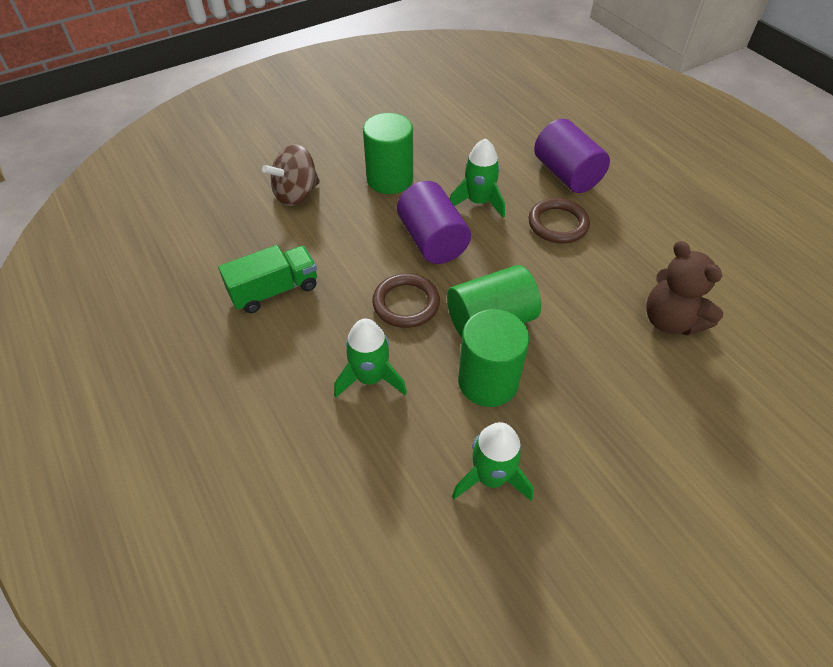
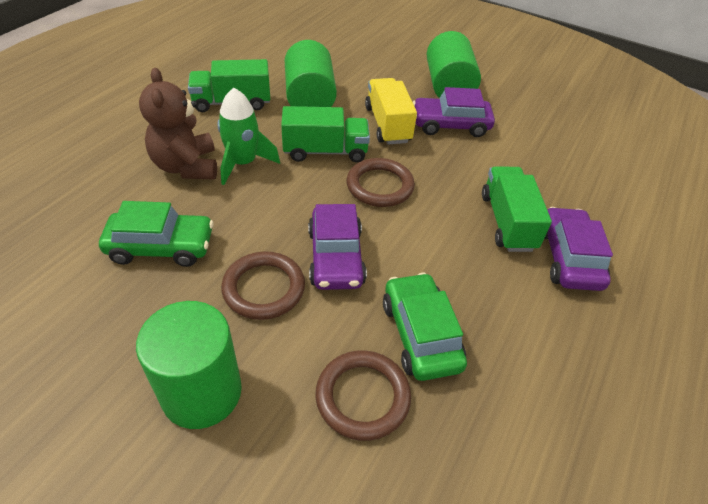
brown ring: [372,273,440,328] [529,198,590,243] = 2 -> [221,252,305,320] [316,350,411,441] [347,158,415,207] = 3
brown spinning top: [262,144,320,206] = 1 -> none = 0
green car: none = 0 -> [99,201,214,267] [383,273,467,381] = 2
green rocket: [334,318,407,398] [450,138,505,218] [452,422,534,501] = 3 -> [218,88,280,185] = 1
green truck: [218,245,317,313] = 1 -> [188,59,270,112] [281,106,370,162] [482,166,552,252] = 3
purple car: none = 0 -> [308,204,367,290] [413,87,495,137] [544,207,613,291] = 3
purple cylinder: [397,181,471,264] [534,119,610,193] = 2 -> none = 0
yellow truck: none = 0 -> [365,78,417,144] = 1

